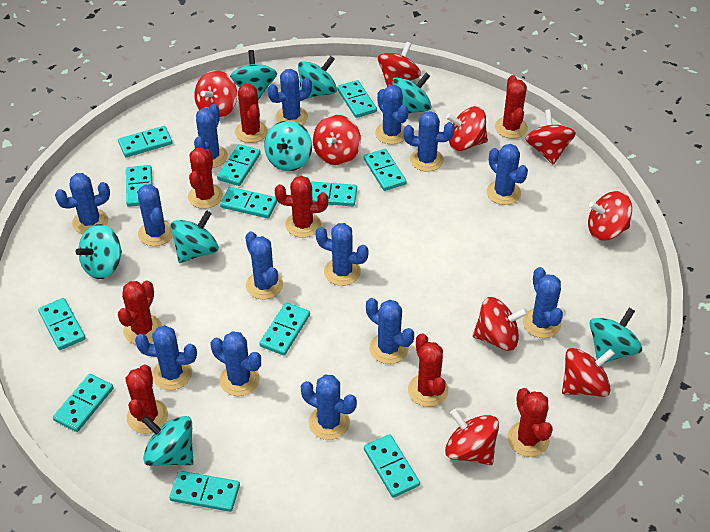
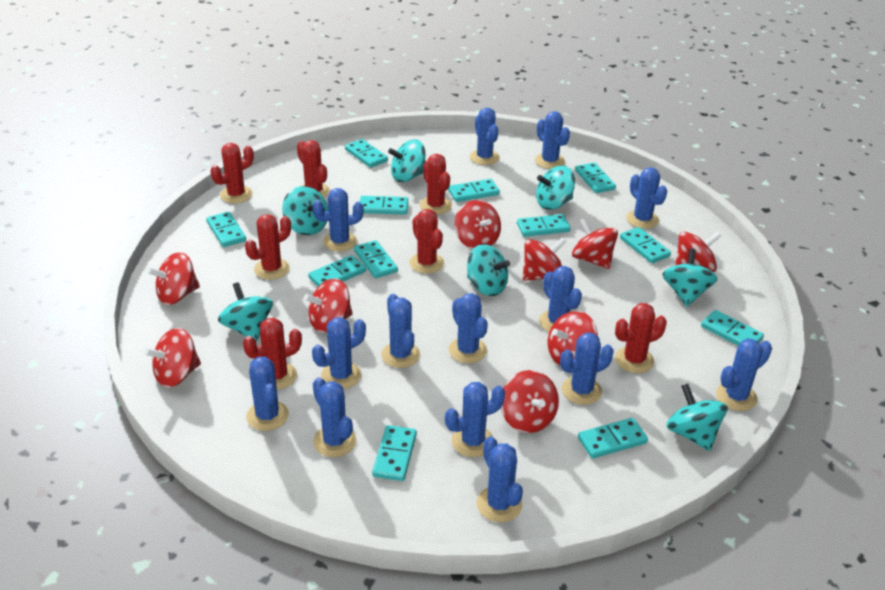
red cactus: [118,280,162,344] [126,365,168,434] [188,147,223,209] [235,84,268,143] [275,176,328,238] [408,333,448,407] [495,75,528,139] [508,388,553,457] = 8 -> [210,143,254,203] [243,318,302,390] [245,214,291,280] [297,140,330,198] [409,209,444,274] [420,154,452,215] [615,303,667,373] = 7
turquoise spinning top: [76,224,122,279] [141,415,194,466] [170,210,219,263] [230,50,277,100] [264,120,312,171] [298,56,337,99] [392,73,432,114] [590,308,642,363] = 8 -> [218,282,273,342] [282,186,328,235] [388,140,426,182] [467,244,510,296] [536,166,575,210] [663,249,718,307] [666,384,728,451] = 7

